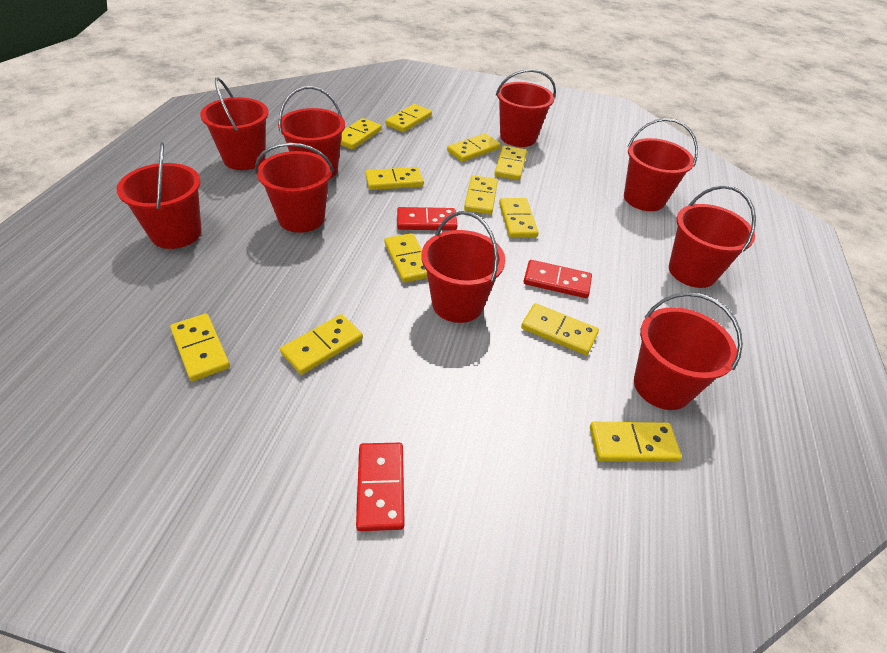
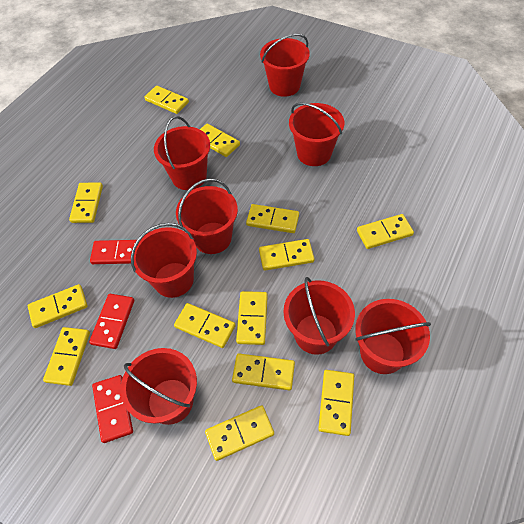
red bucket: [117,142,202,249] [200,77,269,170] [255,143,334,233] [278,86,345,179] [421,211,505,323] [496,69,556,147] [624,118,698,211] [634,292,743,410] [669,185,756,288] = 9 -> [121,348,197,425] [131,223,197,298] [154,116,210,190] [176,178,238,254] [260,34,310,97] [283,277,355,355] [289,102,344,166] [355,299,431,374] = 8
yellow domino: [170,314,230,381] [280,314,363,375] [341,118,382,150] [365,167,424,190] [384,233,428,283] [385,104,432,132] [447,133,500,162] [464,175,498,214] [494,146,527,180] [499,198,539,238] [521,303,599,355] [590,422,682,462] = 12 -> [28,284,88,328] [43,327,90,386] [69,182,103,223] [144,86,189,114] [174,303,236,348] [200,124,240,157] [205,405,274,461] [232,353,295,390] [236,291,268,345] [246,204,299,233] [259,239,314,271] [318,370,354,436] [357,214,414,249] = 13

